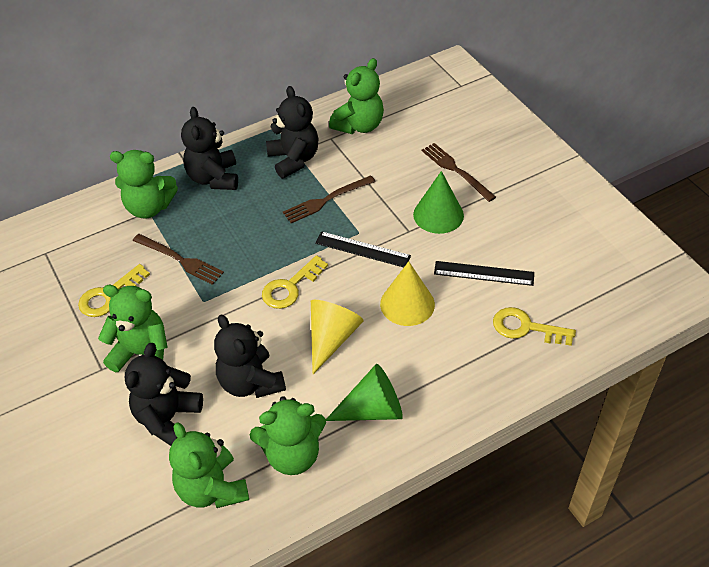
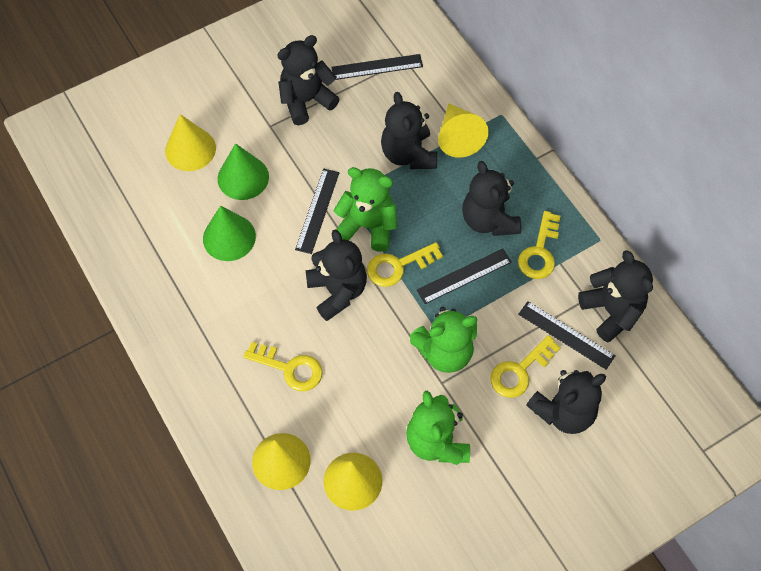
black ruler: [315,231,411,267] [434,261,534,286] = 2 -> [295,169,339,254] [331,54,423,80] [416,249,512,304] [518,301,616,370] = 4
black teddy bear: [125,343,203,446] [181,107,238,190] [214,315,286,398] [266,86,319,178] = 4 -> [278,35,340,125] [306,230,367,321] [381,92,437,169] [462,161,521,236] [526,370,606,434] [578,250,653,342] = 6
brown fork: [133,234,224,285] [283,175,376,223] [422,143,496,202] = 3 -> none = 0
green teddy bear: [98,285,168,372] [110,150,178,219] [169,422,249,508] [250,396,326,475] [329,58,384,134] = 5 -> [333,167,397,252] [406,391,470,465] [409,307,477,373] = 3
yellow cone: [311,300,364,374] [380,261,435,326] = 2 -> [165,114,216,171] [252,433,311,490] [324,453,382,511] [438,103,489,158] = 4
yellow key: [78,264,150,317] [262,255,328,309] [493,307,576,346] = 3 -> [243,342,323,391] [367,242,443,287] [491,335,561,398] [518,211,561,279] = 4

